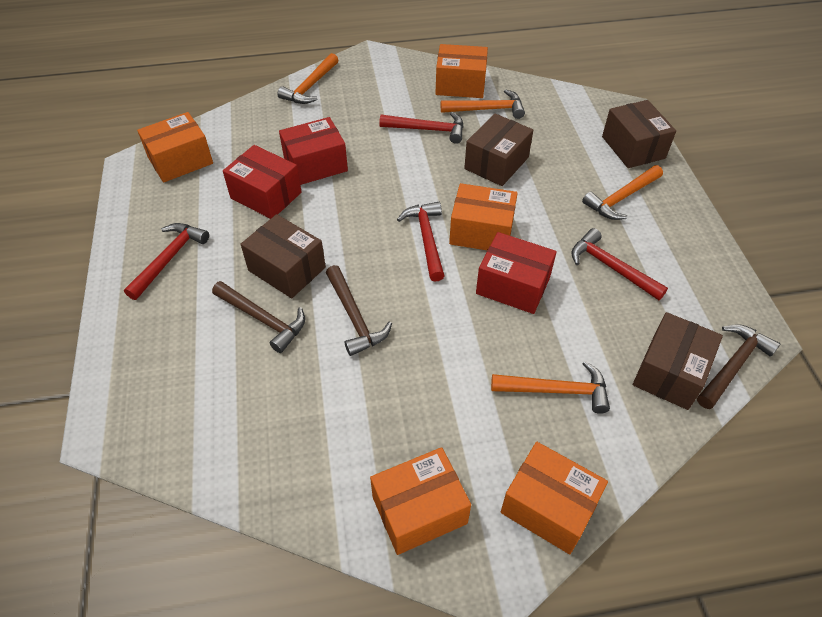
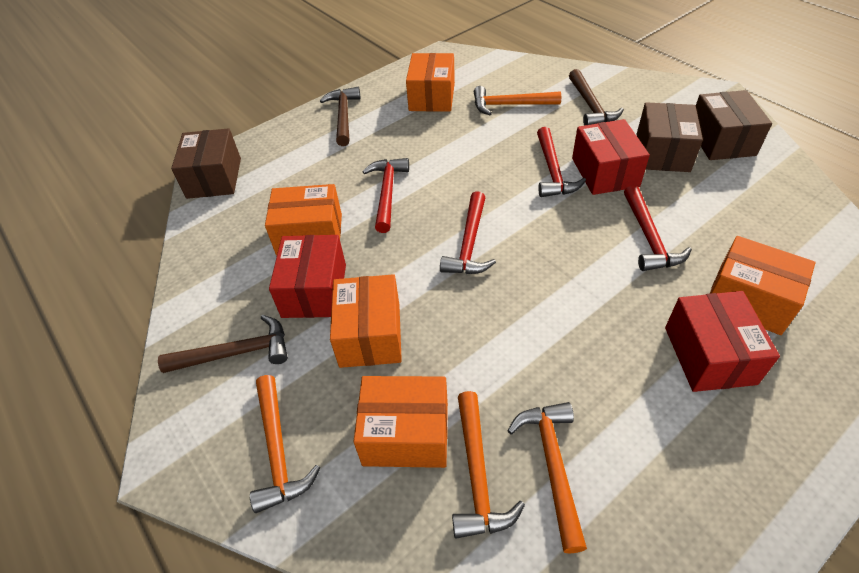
brown box: [241,214,326,298] [464,113,533,186] [602,100,676,168] [633,312,723,410] = 4 -> [171,128,241,199] [636,102,703,172] [696,90,772,160] = 3

